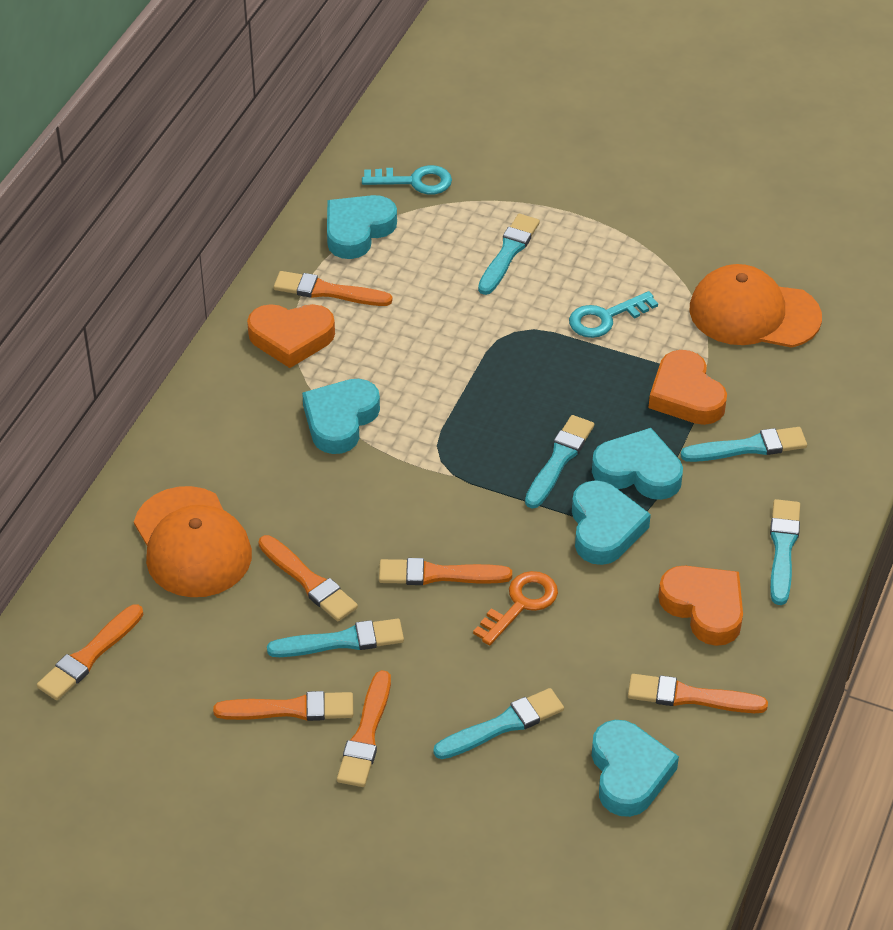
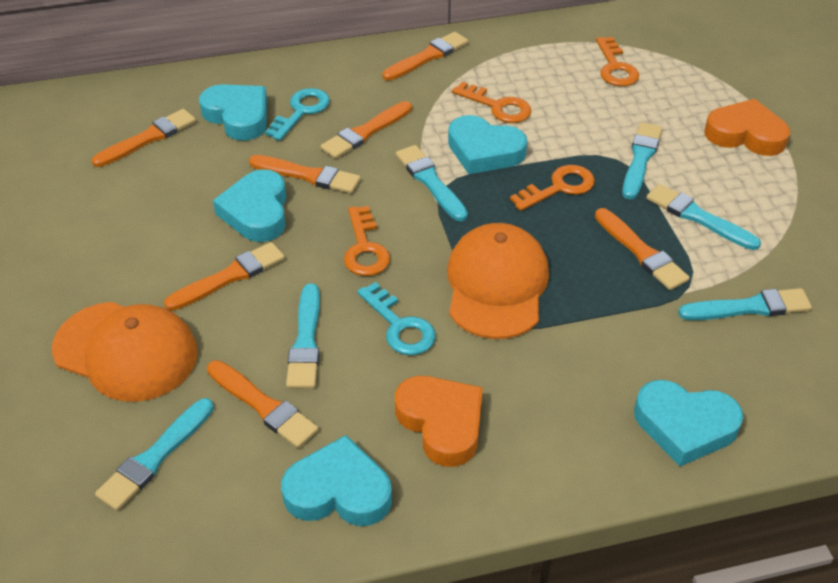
orange heart: [247,304,335,368] [649,350,727,425] [658,566,743,646] = 3 -> [395,376,483,467] [705,99,790,156] = 2
orange key: [473,571,558,646] = 1 -> [344,206,390,276] [452,82,531,123] [510,165,595,211] [596,37,639,86] = 4

